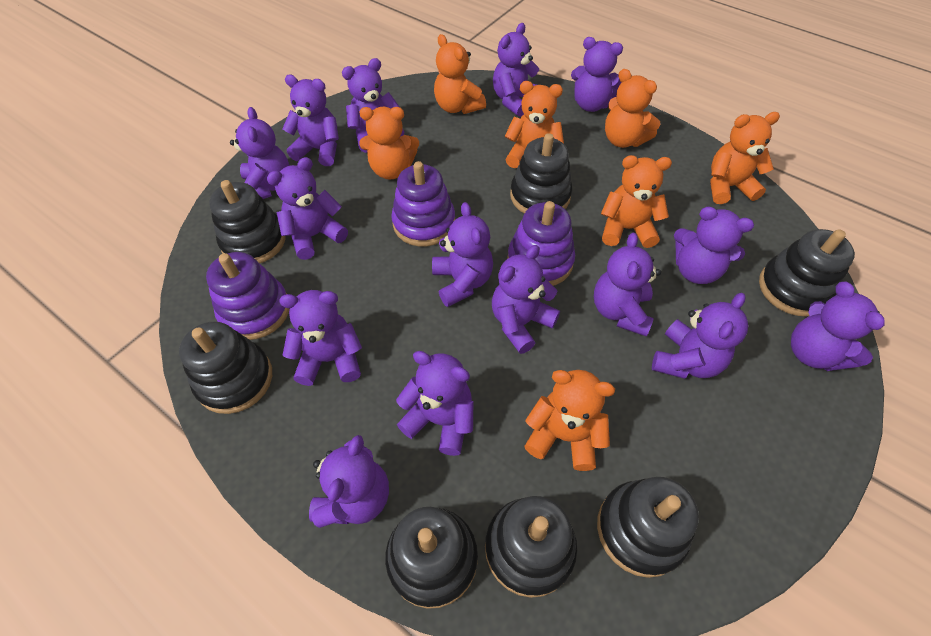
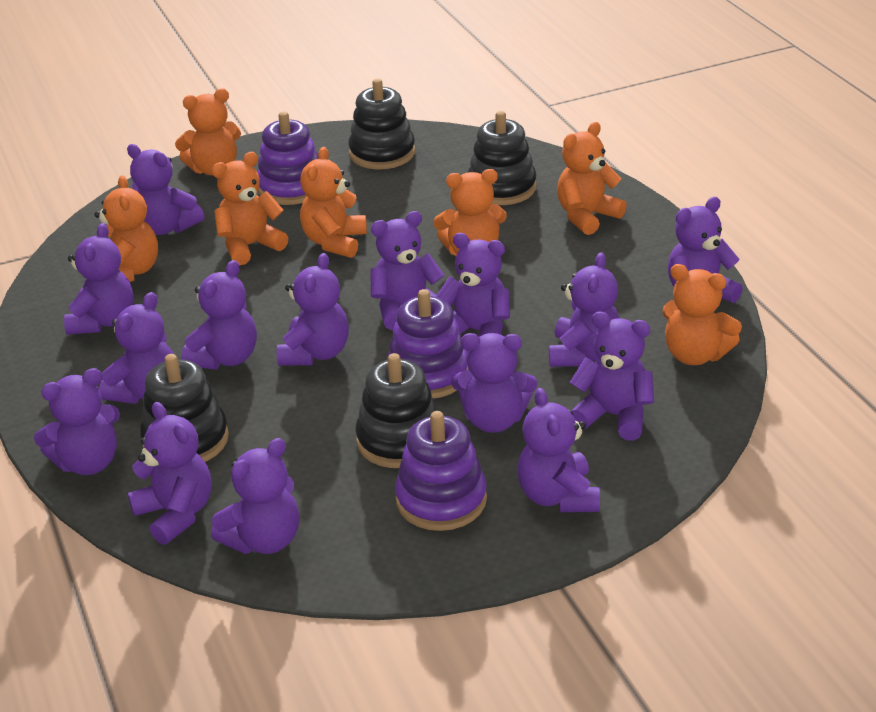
black stacking toy: [179,322,272,414] [209,180,286,263] [385,507,478,609] [485,496,578,598] [510,133,572,214] [597,477,699,578] [759,229,855,317] = 7 -> [140,354,229,462] [348,78,415,169] [355,353,437,468] [468,111,536,205] = 4

